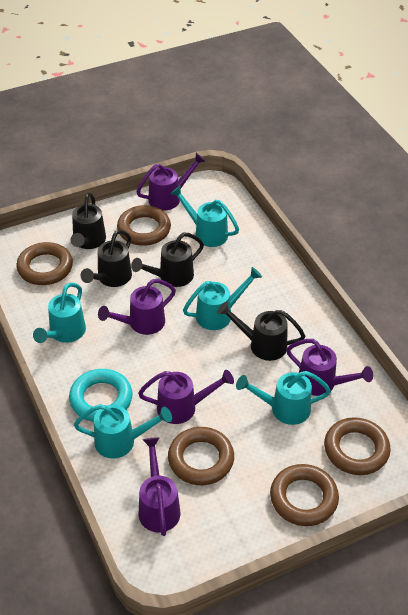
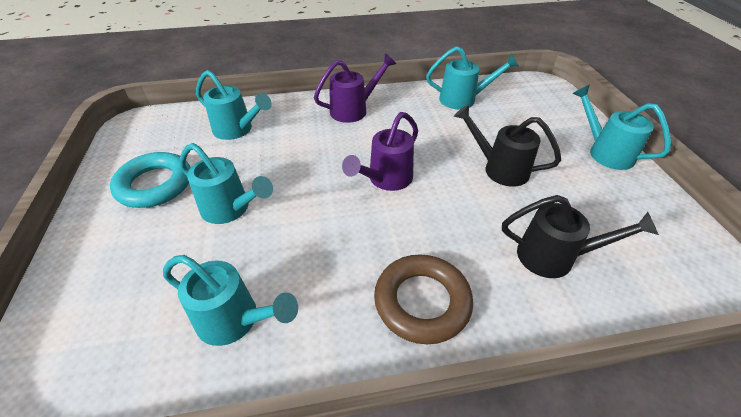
black watering can: [70,192,106,249] [81,230,132,287] [131,232,204,287] [217,302,305,361] = 4 -> [454,104,561,187] [502,195,659,278] = 2
brown ring: [16,242,73,285] [117,205,171,246] [168,427,234,485] [270,464,339,526] [324,417,391,475] = 5 -> [374,255,473,344] = 1
purple watering can: [98,279,176,335] [136,153,205,211] [138,370,234,424] [139,437,180,536] [286,339,373,396] = 5 -> [314,53,396,123] [342,112,418,191] = 2

